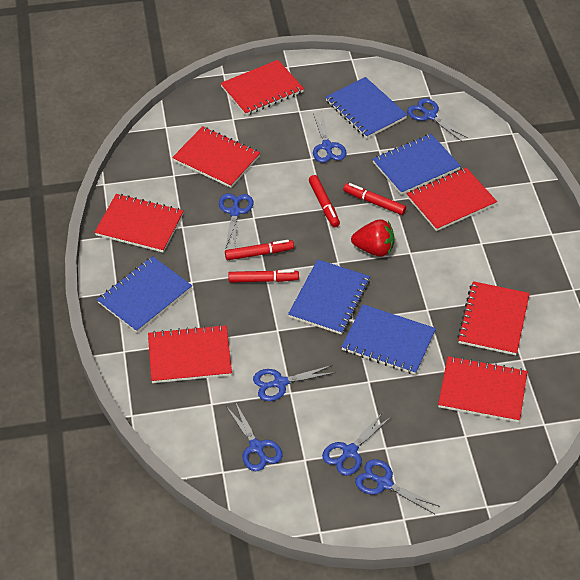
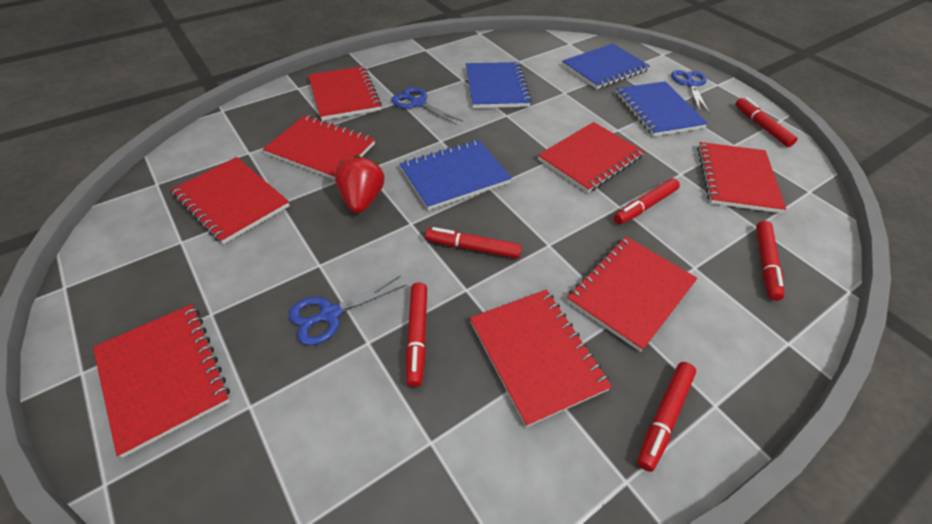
blue notebook: [97,256,192,333] [288,259,370,335] [325,77,407,138] [341,304,436,375] [373,134,461,195] = 5 -> [399,140,512,210] [466,62,532,108] [562,44,650,89] [616,81,708,137] = 4
blue scissors: [219,193,254,247] [226,403,283,471] [253,365,336,401] [313,114,347,163] [322,412,391,475] [355,459,440,514] [407,98,468,142] = 7 -> [289,276,406,345] [392,87,463,125] [671,70,709,113] = 3
red marker: [225,240,294,260] [228,270,299,283] [309,175,340,227] [343,183,406,215] = 4 -> [406,282,427,387] [425,227,522,259] [614,178,680,224] [637,362,696,472] [736,97,798,147] [756,221,785,301] = 6
red notebook: [94,194,184,253] [148,325,232,383] [172,126,260,188] [220,60,304,116] [407,168,497,231] [438,356,527,422] [457,281,530,355] = 7 -> [93,304,230,458] [171,157,290,244] [263,115,375,180] [308,66,382,121] [470,290,612,427] [538,122,644,193] [567,236,697,352] [697,142,786,213] = 8

